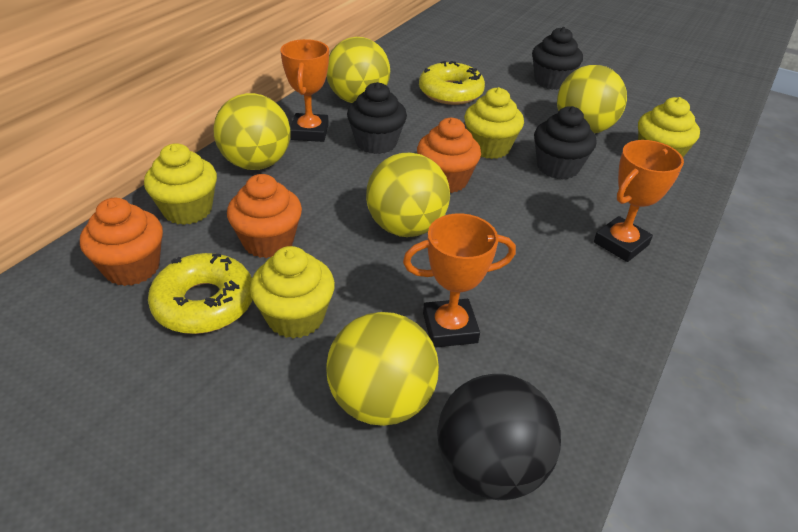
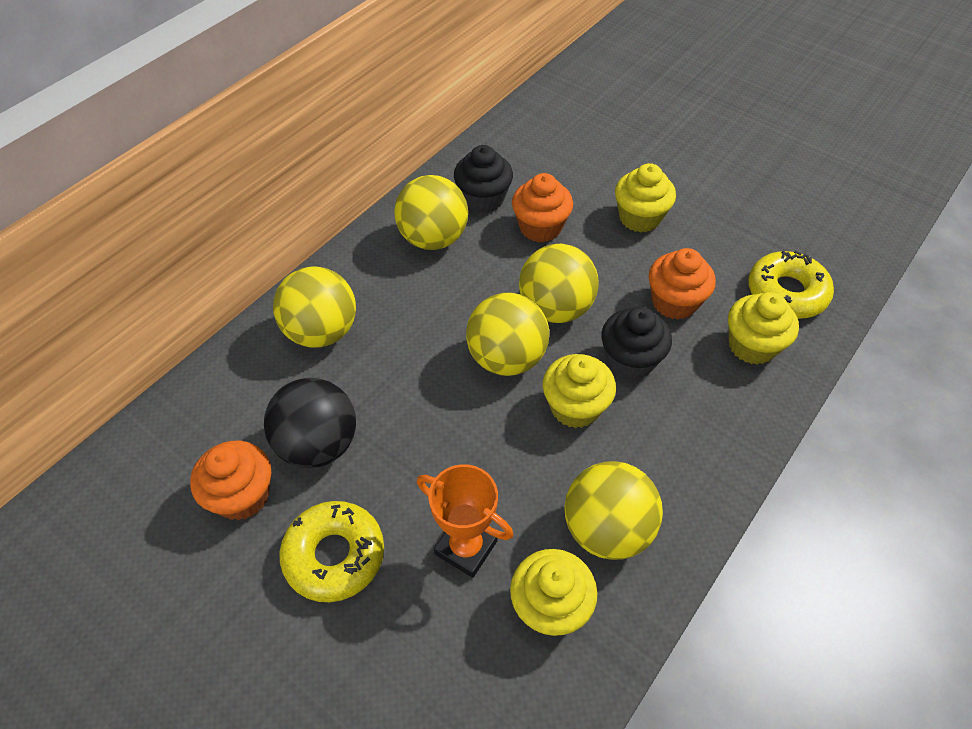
black cupcake: [347,82,407,154] [532,27,583,90] [534,106,596,179] = 3 -> [454,145,513,213] [601,307,672,379] = 2
orange trophy: [280,39,329,142] [403,214,516,348] [594,140,684,262] = 3 -> [417,464,513,578] = 1

